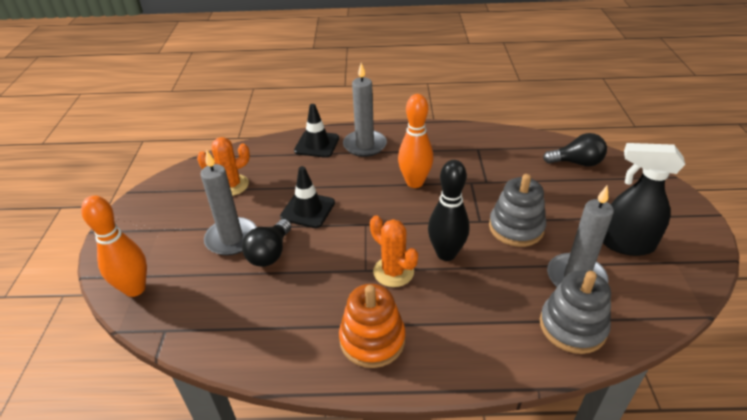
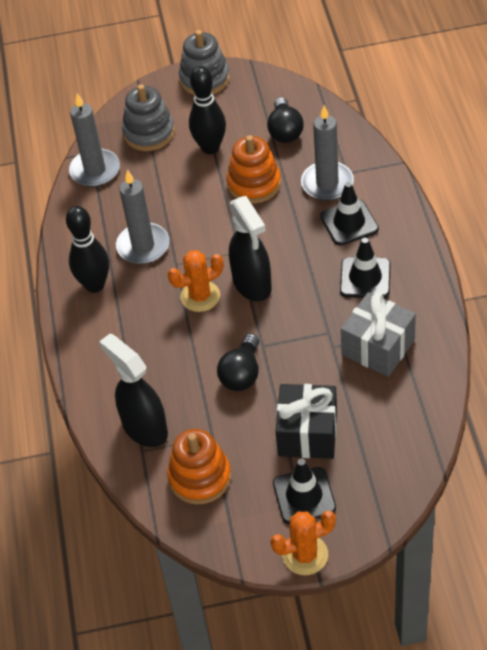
black bowling pin: [428,160,470,261] = 1 -> [66,206,109,293] [189,66,226,154] = 2
black gift: none = 0 -> [275,384,337,459] = 1
black spray bottle: [603,143,685,256] = 1 -> [99,334,168,447] [229,196,272,301] = 2
black traffic cone: [280,166,335,228] [294,104,339,158] = 2 -> [273,459,336,524] [320,182,379,245] [340,238,391,298] = 3
grey gift: none = 0 -> [341,292,416,377] = 1
orange bowling pin: [81,195,147,297] [398,94,433,188] = 2 -> none = 0
orange stacking toy: [339,284,406,368] = 1 -> [167,429,231,505] [227,135,281,204] = 2

